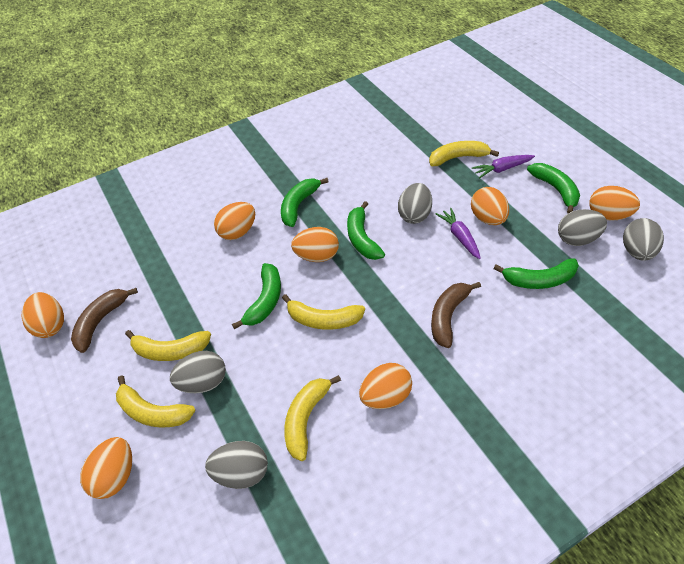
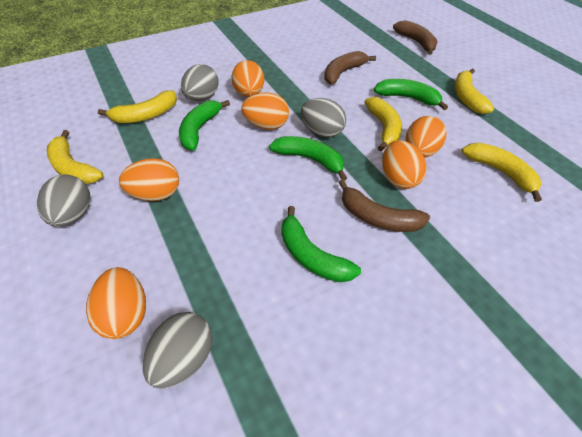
brown banana: [71,288,138,353] [431,282,481,348] = 2 -> [324,51,376,84] [339,180,430,232] [393,20,438,55] = 3
green banana: [232,263,281,329] [281,178,329,227] [347,201,385,260] [493,258,579,289] [527,163,580,214] = 5 -> [179,100,230,151] [269,136,347,181] [281,206,361,282] [374,79,448,110] = 4
grey egg: [170,351,226,393] [205,441,268,489] [398,183,432,224] [558,209,607,246] [623,218,664,260] = 5 -> [37,174,90,227] [142,312,213,389] [181,64,219,101] [301,98,346,138] = 4
orange egg: [22,292,64,338] [80,437,132,499] [214,202,255,240] [291,227,339,262] [359,363,412,409] [471,187,509,225] [589,186,640,221] = 7 -> [86,267,146,339] [119,158,179,201] [232,60,264,97] [241,92,289,130] [382,140,427,189] [406,116,446,157] = 6
purple carrot: [436,208,481,259] [472,155,535,178] = 2 -> none = 0

